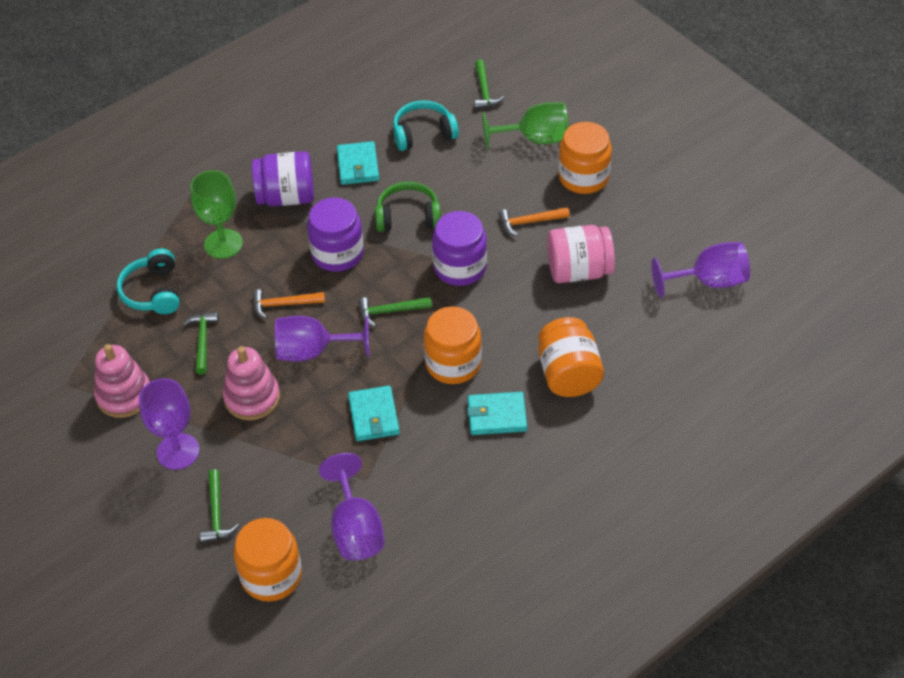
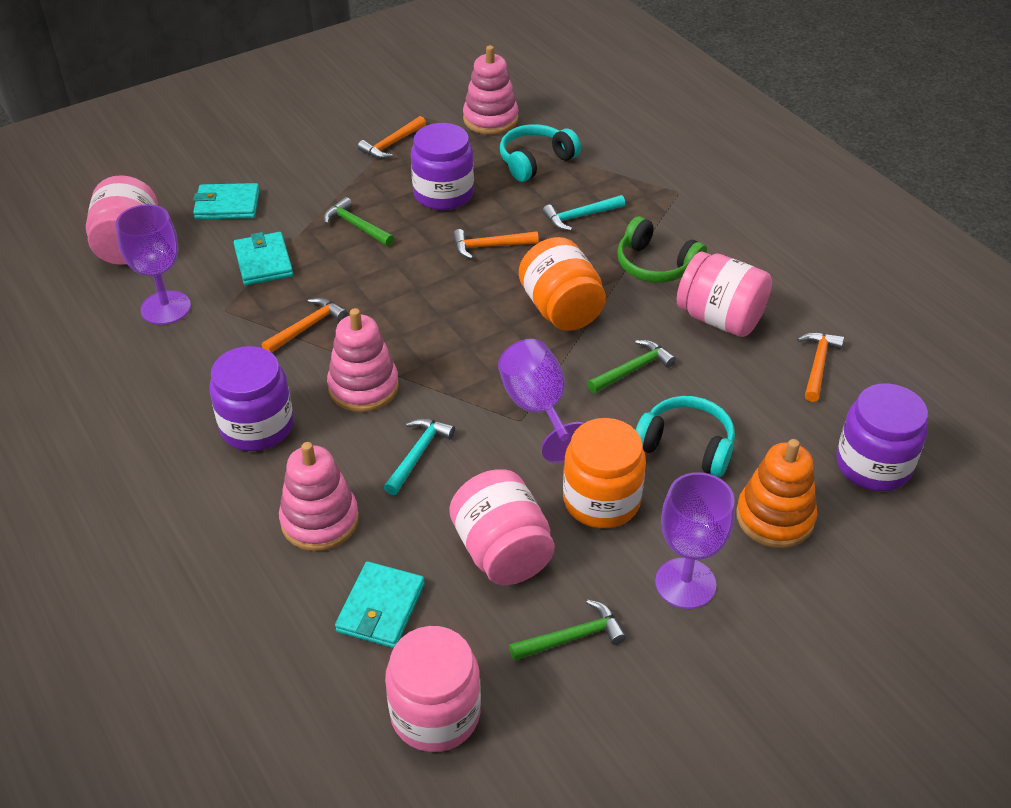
green goblet: [190,170,243,259] [482,102,569,149] = 2 -> none = 0
green hammer: [183,311,219,374] [200,469,239,543] [358,297,432,327] [474,60,504,109] = 4 -> [324,197,394,246] [509,600,626,661] [587,340,676,393] = 3
orange hammer: [253,289,325,319] [499,207,570,236] = 2 -> [262,297,347,353] [358,116,426,159] [453,229,539,259] [797,332,844,402] = 4
orange jar: [234,518,302,602] [424,306,482,384] [538,317,604,397] [558,122,612,194] = 4 -> [519,237,606,331] [563,418,646,528] = 2
orange stacking toy: none = 0 -> [736,439,817,548] = 1
pink jar: [547,225,615,283] = 1 -> [86,175,158,265] [385,626,481,752] [449,469,555,585] [677,252,772,337] = 4
pink stacking toy: [94,344,150,418] [223,346,280,420] = 2 -> [279,442,359,551] [327,308,399,412] [463,45,519,134] = 3
purple goblet: [139,378,200,470] [275,316,370,361] [319,453,385,560] [652,242,750,298] = 4 -> [116,204,191,325] [498,339,584,463] [655,472,735,609] = 3
turquoise hammer: none = 0 -> [384,418,455,495] [542,195,625,231] = 2

